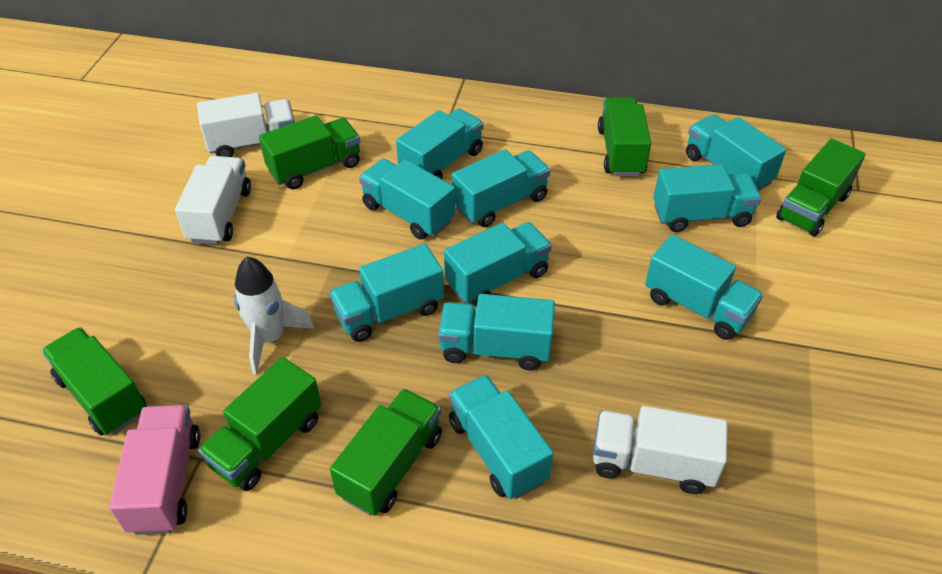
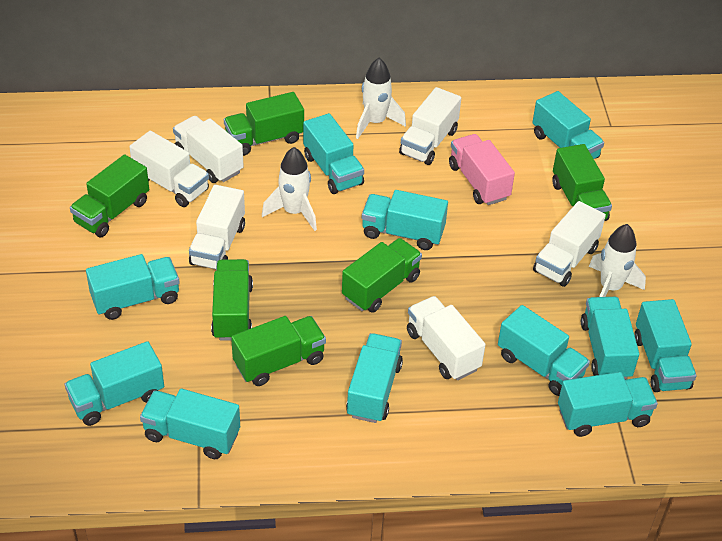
turquoise truck: [329,244,444,342] [359,159,455,239] [396,108,483,179] [438,294,555,370] [444,222,552,307] [449,375,553,499] [452,149,550,227] [645,234,763,340] [653,164,761,232] [686,114,786,191] = 10 -> [65,341,164,426] [86,254,180,320] [140,389,240,459] [303,113,364,194] [346,333,403,423] [362,190,448,250] [498,305,590,396] [532,91,604,159] [558,372,658,437] [581,297,639,380] [634,299,697,392] = 11
white rocket: [234,257,315,375] = 1 -> [262,147,317,231] [356,58,406,139] [589,224,646,297] = 3
white truck: [175,156,251,245] [197,93,295,157] [593,406,728,494] = 3 -> [129,131,209,207] [173,116,244,183] [189,185,245,269] [399,87,461,165] [407,296,485,380] [533,201,606,287] = 6

